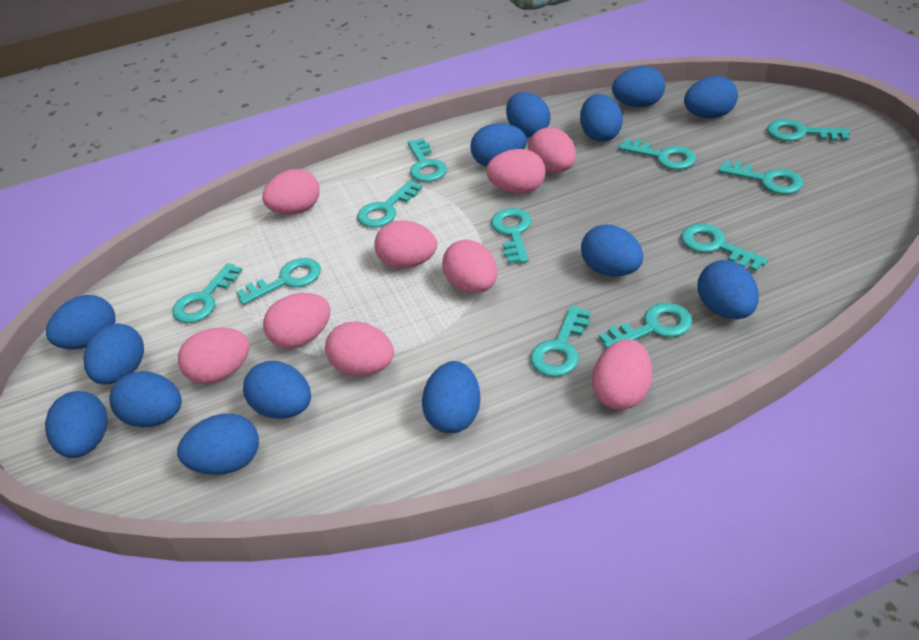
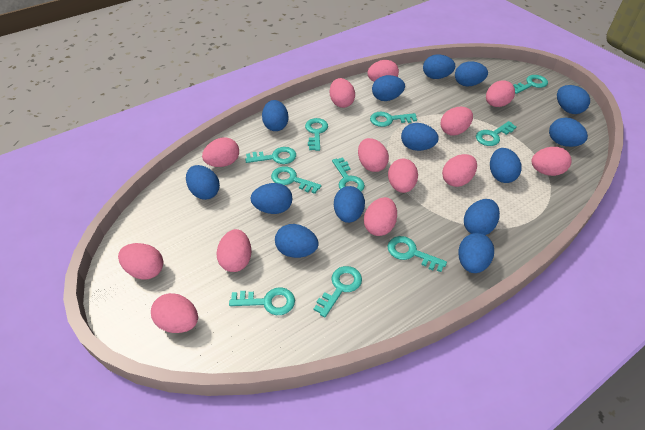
pink egg: [178,327,250,384] [262,169,320,215] [263,293,330,349] [325,321,394,376] [374,221,437,268] [442,240,497,293] [486,149,546,194] [528,127,576,173] [592,339,652,410] = 9 -> [118,243,164,280] [151,293,198,333] [202,137,239,167] [216,229,252,272] [330,78,355,108] [358,138,389,172] [364,197,397,236] [367,60,399,82] [388,158,418,193] [441,107,473,136] [442,154,477,187] [486,80,515,107] [531,147,572,176] = 13
turquoise key: [172,263,242,323] [236,258,321,305] [357,180,422,228] [408,138,447,182] [491,208,532,264] [530,306,590,377] [599,303,692,349] [618,139,696,170] [681,224,768,272] [718,160,803,194] [767,119,850,141] = 11 -> [229,287,295,315] [245,147,296,164] [271,166,321,194] [305,118,328,151] [314,266,362,317] [332,157,365,192] [370,112,417,127] [387,236,447,272] [476,121,517,146] [513,75,548,94] = 10

